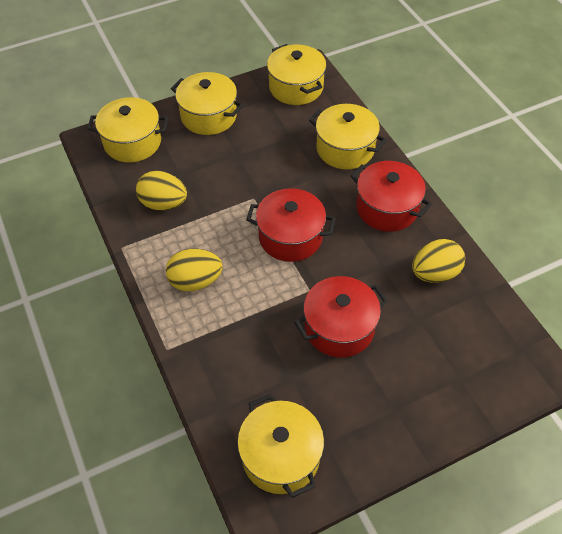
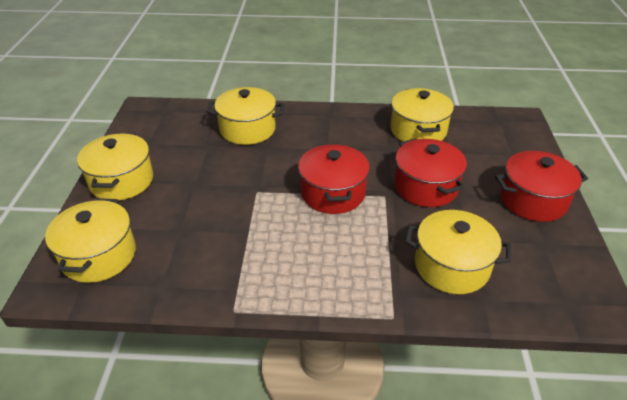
yellow egg: [136,171,187,211] [166,249,223,291] [412,239,465,283] = 3 -> none = 0

